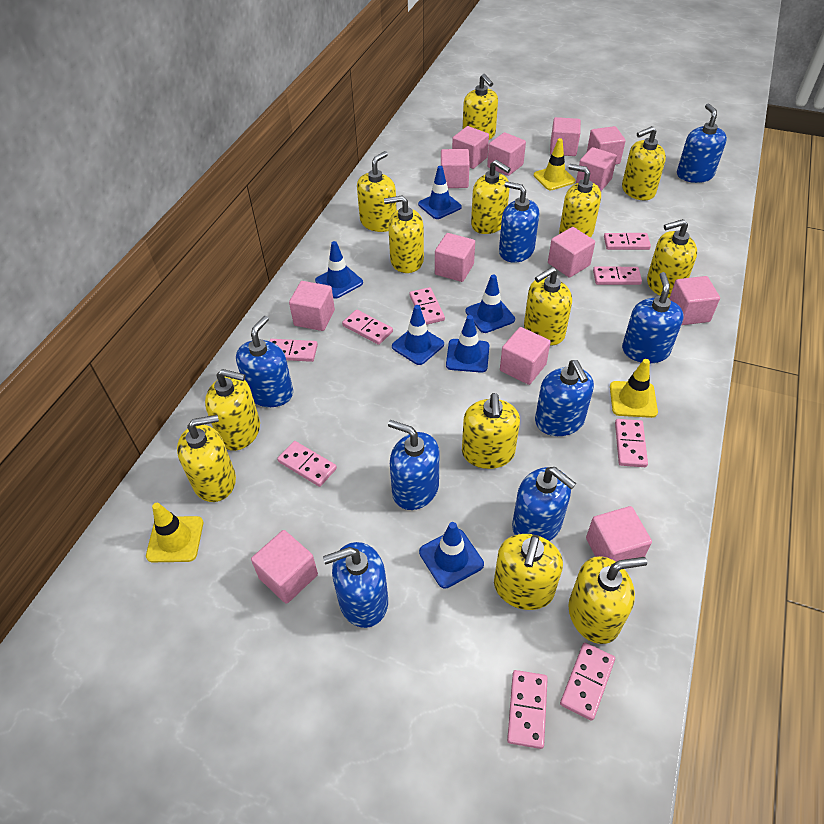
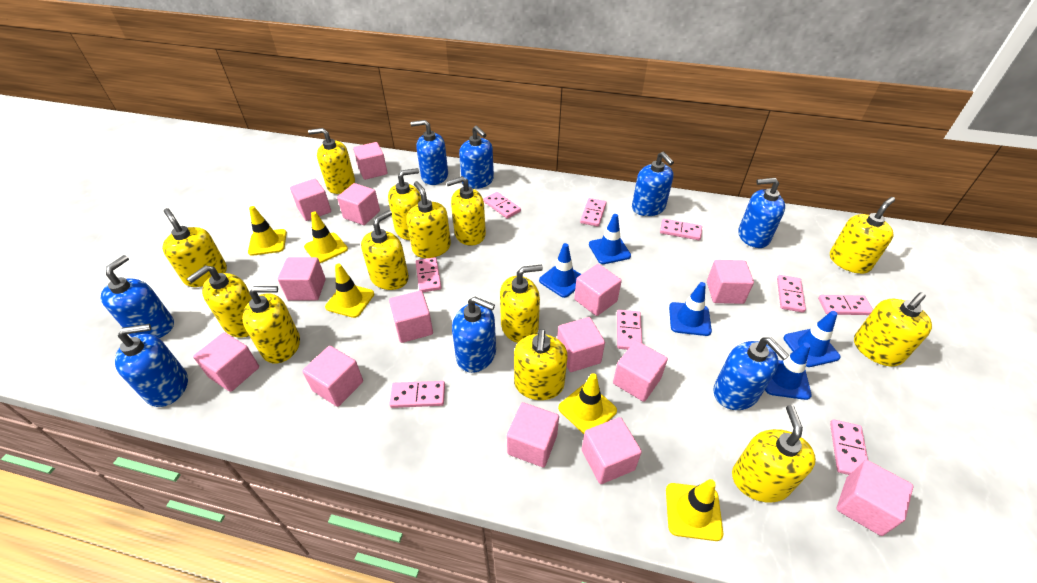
blue traffic cone: [315,241,363,299] [392,305,444,365] [418,166,462,219] [419,522,484,589] [446,315,489,373] [466,275,515,333] = 6 -> [539,243,581,298] [589,214,631,264] [669,282,712,336] [765,342,812,400] [784,311,840,367] = 5
pink cube: [251,530,318,604] [289,281,335,331] [435,233,475,282] [441,149,470,188] [452,126,489,169] [487,132,526,176] [500,327,551,385] [548,227,595,278] [550,117,581,156] [576,147,617,191] [586,506,652,562] [587,126,626,164] [669,276,720,325] = 13 -> [193,332,259,392] [278,257,326,300] [290,179,331,221] [302,346,363,407] [337,183,380,225] [353,142,388,180] [389,291,433,343] [507,402,559,468] [557,317,605,372] [574,264,622,316] [582,417,642,484] [613,341,668,402] [707,260,754,304] [836,460,913,536] = 14
yellow traffic cone: [146,503,203,562] [534,138,575,190] [610,359,658,418] = 3 -> [248,206,287,256] [304,212,348,263] [325,264,374,318] [558,373,617,434] [666,479,723,541] = 5

